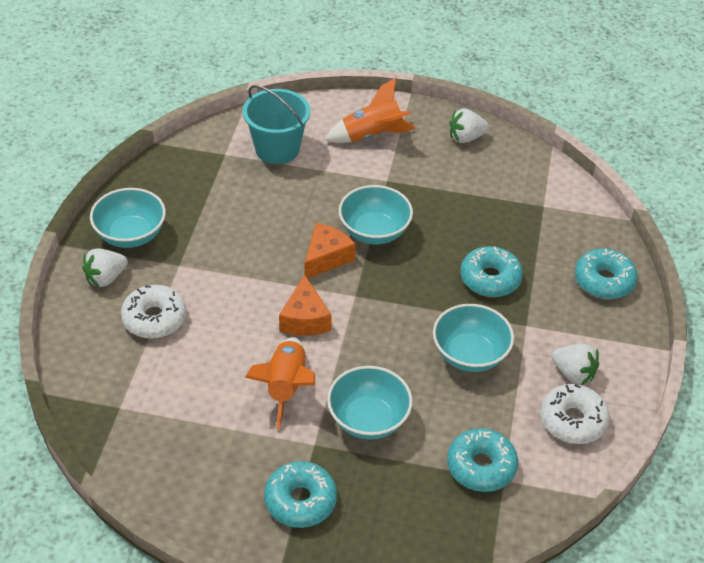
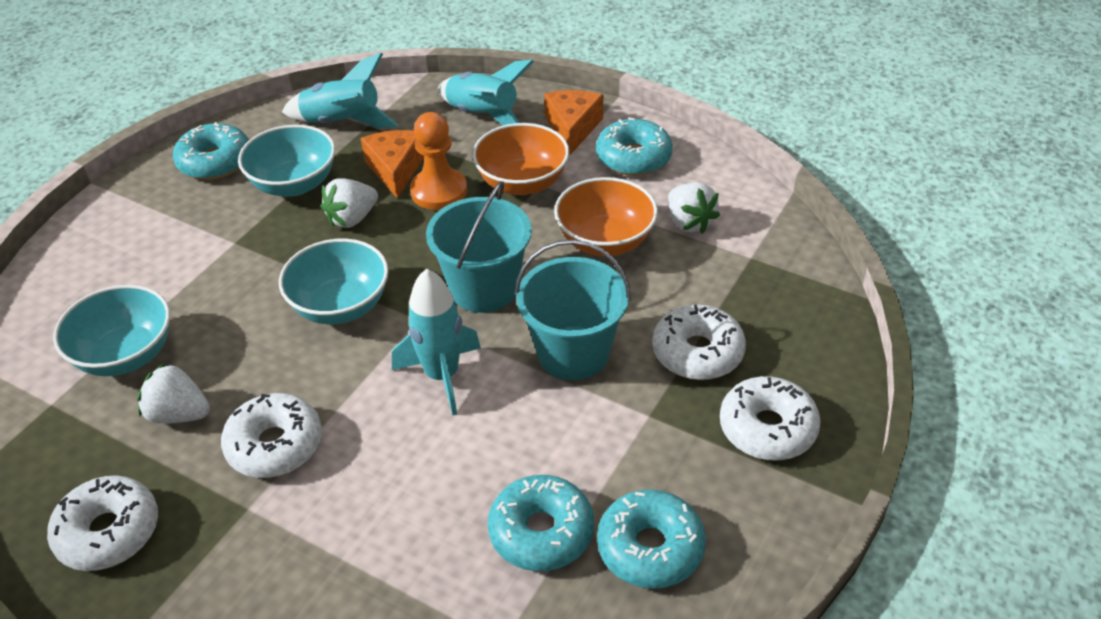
orange bowl: none = 0 -> [472,123,569,195] [554,177,658,256] = 2
orange pawn: none = 0 -> [410,112,467,210] = 1
orange rocket: [245,337,315,429] [324,78,416,143] = 2 -> none = 0
turquoise bowl: [90,188,166,248] [327,366,413,440] [339,185,413,244] [433,304,514,372] = 4 -> [53,285,170,376] [238,125,335,197] [279,238,389,324] = 3
turquoise bucket: [243,85,310,164] = 1 -> [426,181,532,313] [515,240,631,380] = 2
turquoise rocket: none = 0 -> [282,53,398,128] [392,268,481,415] [438,60,534,125] = 3
white donut: [121,285,186,339] [540,384,610,444] = 2 -> [47,475,158,571] [221,393,322,478] [652,305,746,380] [720,376,821,460] = 4

